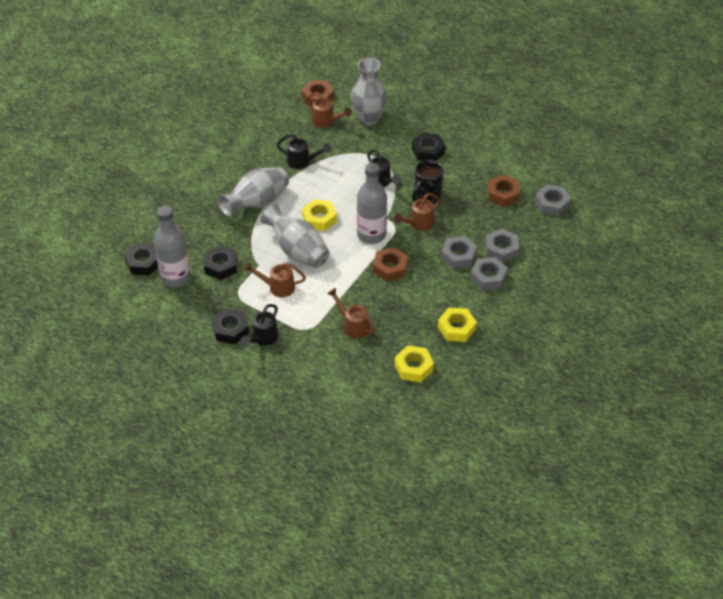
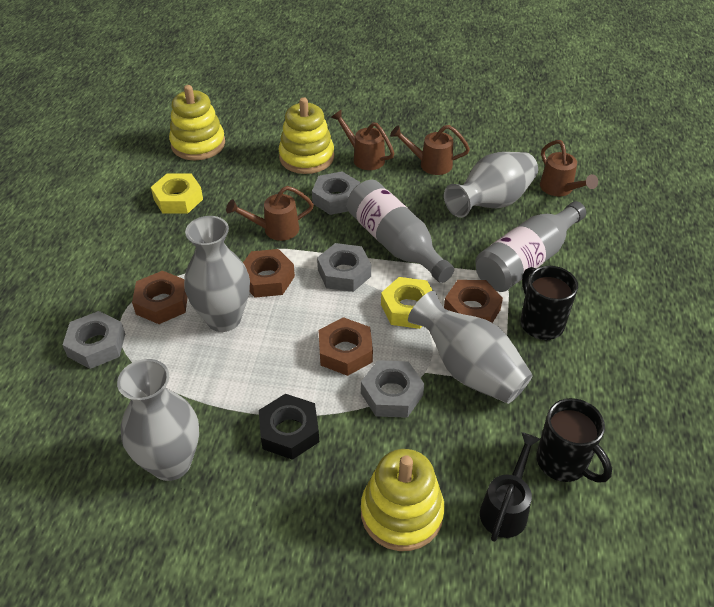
black mug: [412,160,444,204] = 1 -> [521,266,578,340] [536,398,612,482] = 2
black nut: [124,243,158,275] [204,245,237,280] [212,308,249,344] [412,132,445,161] = 4 -> [259,394,319,460] = 1
black watering can: [240,304,278,347] [277,134,331,169] [367,149,401,187] = 3 -> [480,432,541,542] = 1
brown nut: [301,80,334,107] [373,247,408,282] [488,175,520,207] = 3 -> [132,271,188,324] [243,249,295,298] [318,317,373,376] [444,280,503,323] = 4
grey vase: [217,167,289,216] [261,204,330,268] [351,58,387,126] = 3 -> [117,359,199,481] [184,216,250,332] [408,291,533,404] [444,152,538,218] = 4
yellow nut: [302,199,337,231] [395,346,434,382] [438,308,477,342] = 3 -> [151,173,203,214] [381,277,433,329] = 2
yellow stacking toy: none = 0 -> [169,85,225,160] [279,97,334,174] [361,449,445,551] = 3

